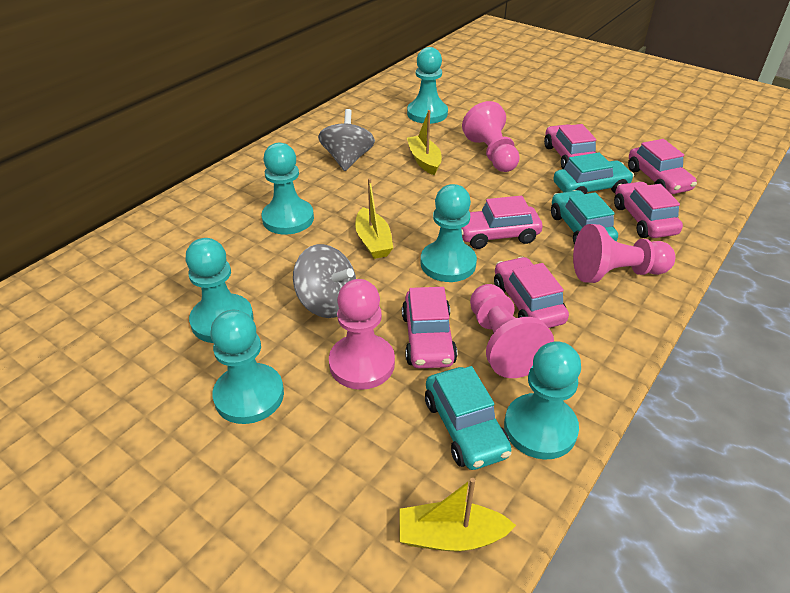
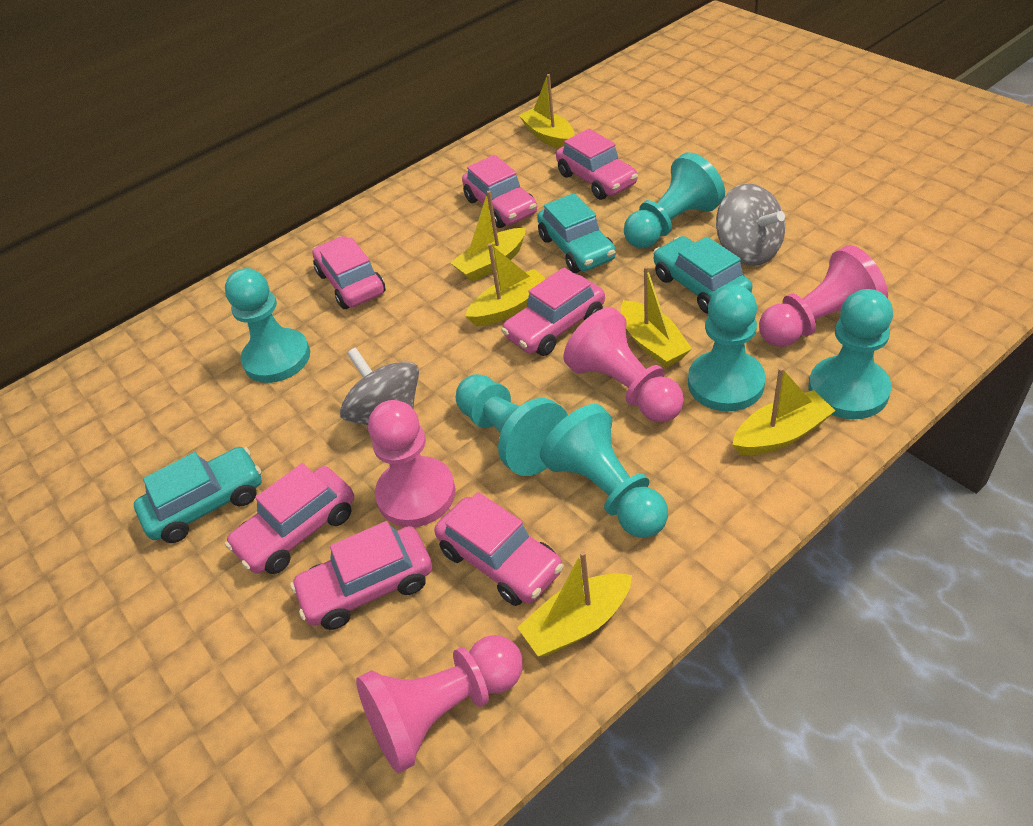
pink car: [402,287,457,368] [461,195,543,249] [494,257,569,328] [544,124,596,169] [614,182,683,238] [628,139,697,194] = 6 -> [225,463,354,574] [290,521,432,630] [313,236,385,309] [434,492,564,606] [462,155,537,228] [501,267,605,356] [556,129,638,200] = 7
yellow boat: [355,178,393,259] [399,478,516,551] [407,110,442,175] = 3 -> [450,191,526,282] [465,243,546,326] [517,551,632,657] [519,74,574,148] [621,266,692,368] [732,367,835,455] = 6

